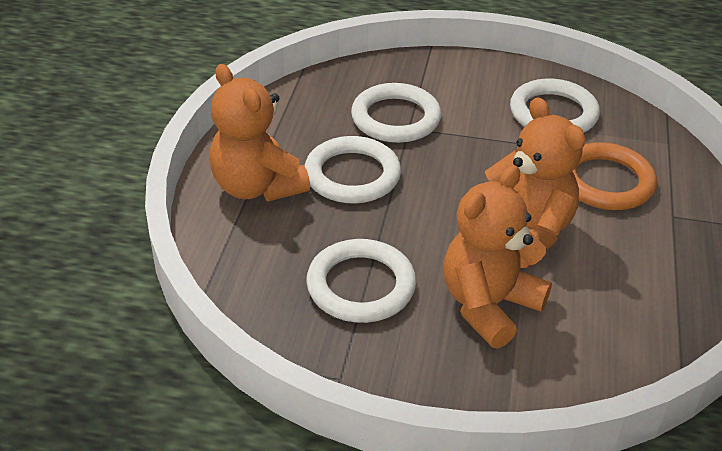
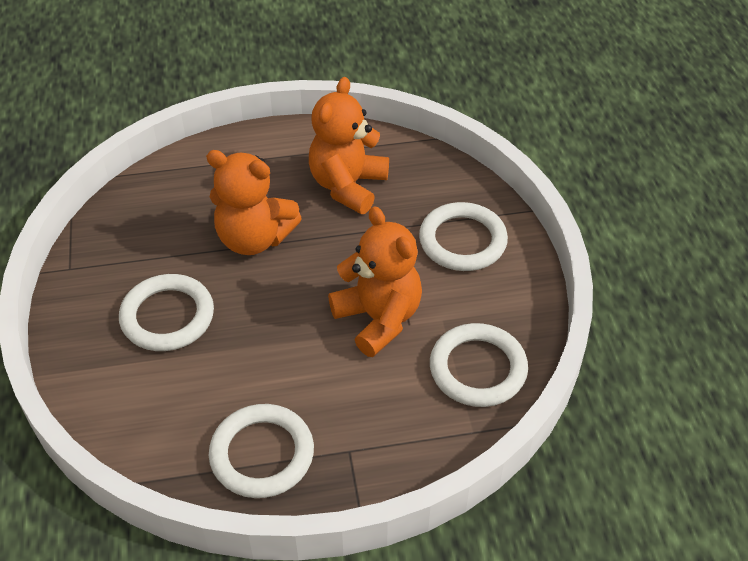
orange ring: [572,142,657,210] = 1 -> none = 0

